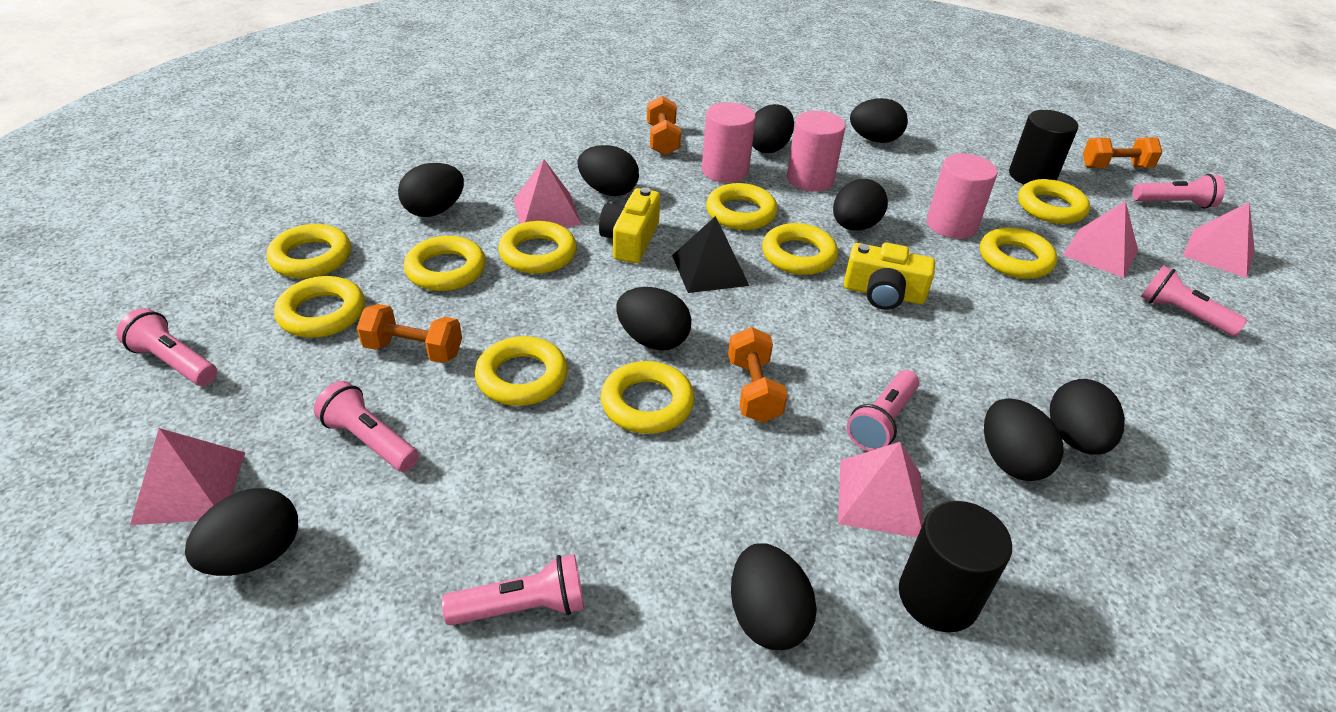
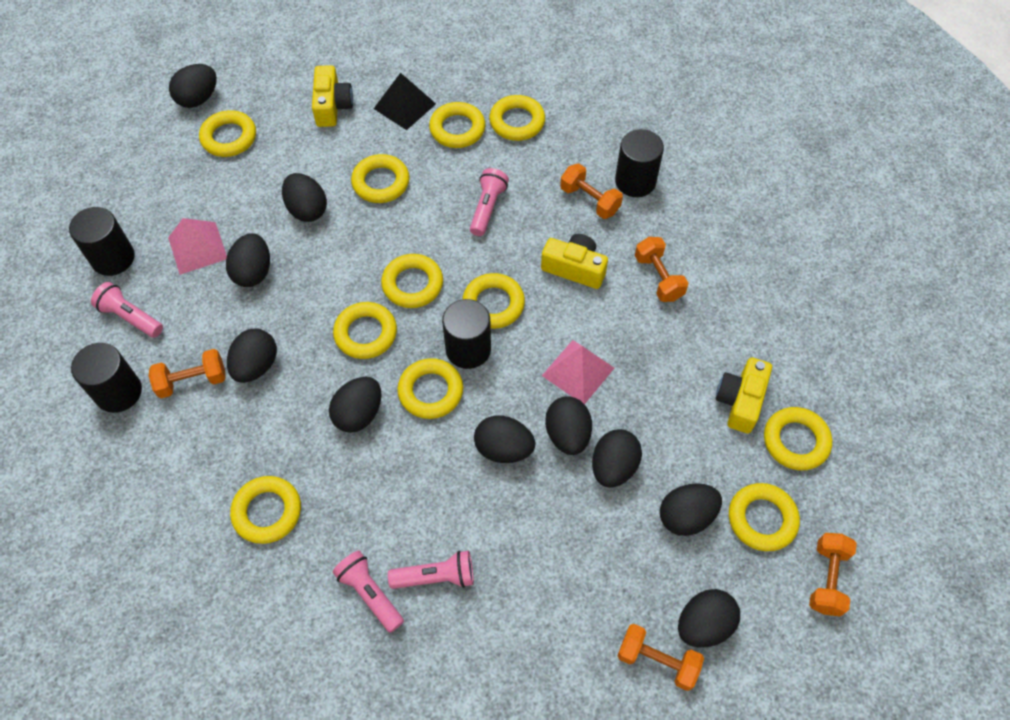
black cylinder: [899,501,1012,632] [1009,110,1078,184] = 2 -> [69,207,135,276] [71,343,142,413] [442,299,491,369] [615,129,664,197] = 4
orange dumbbell: [357,304,462,363] [647,96,681,155] [728,327,788,423] [1083,137,1162,168] = 4 -> [149,349,226,398] [560,163,623,219] [617,624,704,691] [635,237,689,302] [809,533,857,617] = 5
pink cylinder: [702,102,756,183] [787,111,845,191] [927,154,997,239] = 3 -> none = 0
pink flashlight: [116,308,217,386] [314,381,419,472] [442,554,584,625] [847,370,919,451] [1133,174,1225,208] [1141,265,1248,336] = 6 -> [91,282,163,338] [333,550,404,633] [388,551,474,589] [470,168,509,236] = 4
pink pyramid: [130,428,245,525] [513,159,582,227] [838,442,923,538] [1063,201,1138,278] [1183,202,1255,278] = 5 -> [168,218,227,275] [542,340,614,404] = 2
yellow camera: [599,187,660,263] [844,243,935,310] = 2 -> [312,65,353,127] [541,234,608,289] [716,358,772,434] = 3
yellow ring: [267,224,351,278] [274,276,365,338] [404,236,486,291] [475,336,568,406] [498,221,577,274] [601,361,695,434] [706,183,778,230] [762,223,838,275] [980,227,1057,279] [1018,179,1090,224] = 10 -> [199,110,256,157] [230,476,301,544] [333,302,397,359] [351,154,409,203] [381,254,443,308] [397,358,463,419] [429,102,485,148] [462,273,525,329] [489,95,545,141] [729,483,800,551] [764,407,832,470] = 11

